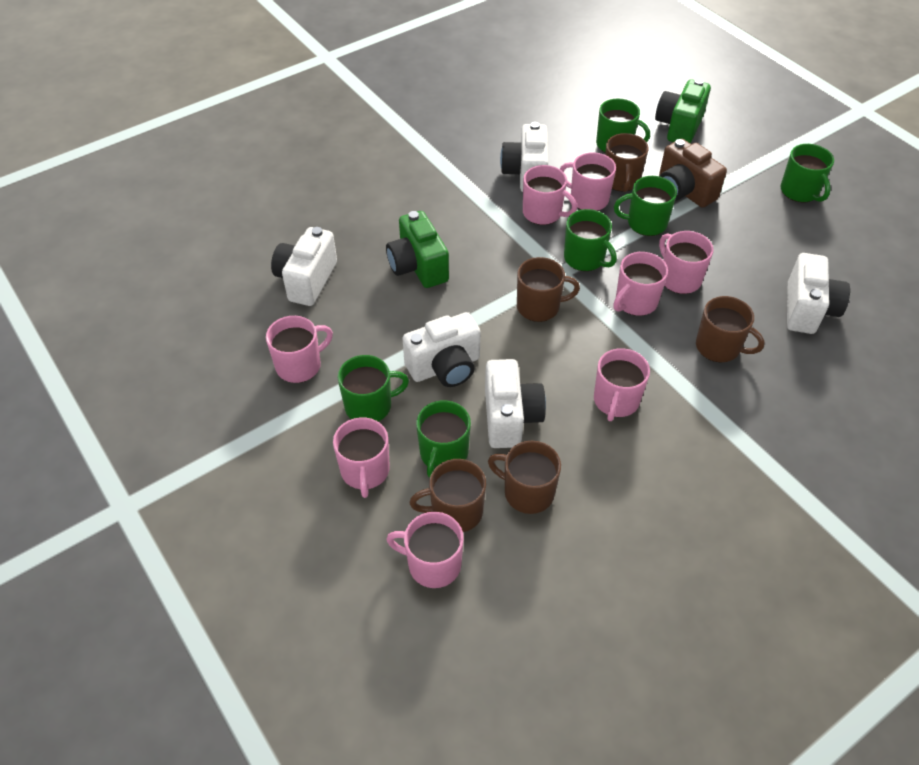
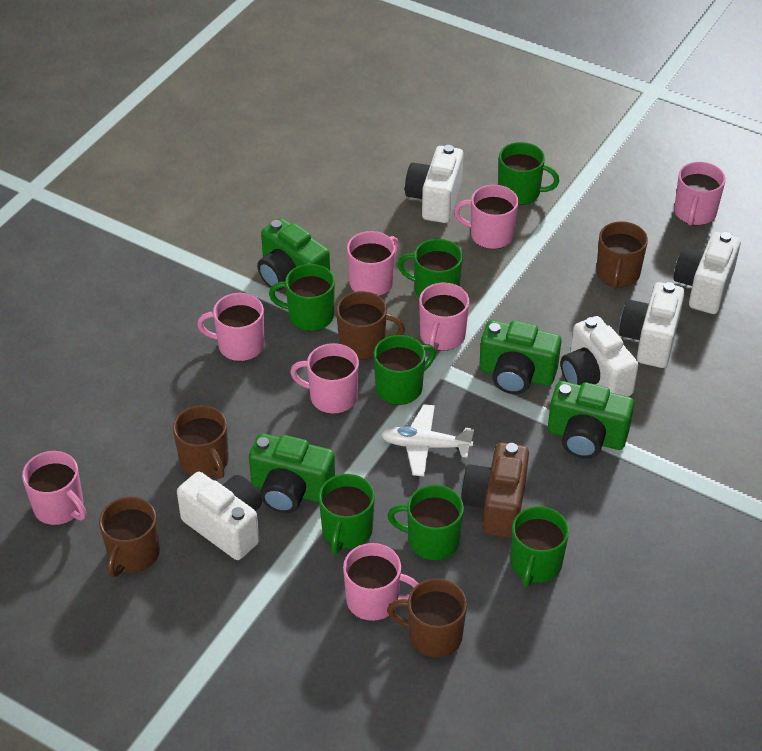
green camera: [386,211,449,288] [655,79,711,143] = 2 -> [249,433,335,513] [257,218,330,291] [479,320,561,394] [548,381,634,459] = 4
green mug: [338,355,409,421] [416,400,471,478] [564,209,617,271] [596,98,650,152] [614,176,677,236] [781,144,834,202] = 6 -> [269,264,335,331] [319,474,375,554] [374,335,436,405] [388,485,464,560] [398,239,463,298] [498,142,559,205] [511,506,569,587] = 7
white plane: none = 0 -> [381,404,474,476] = 1

